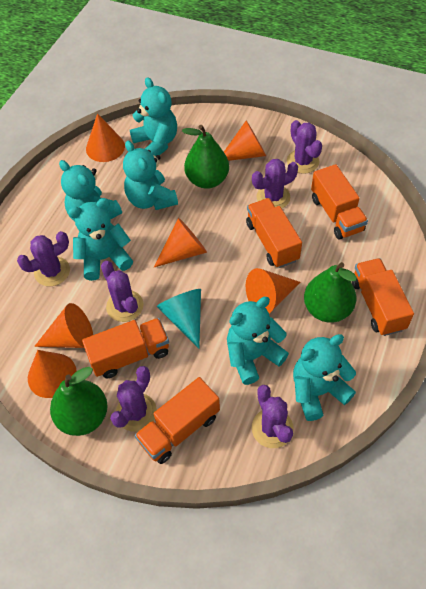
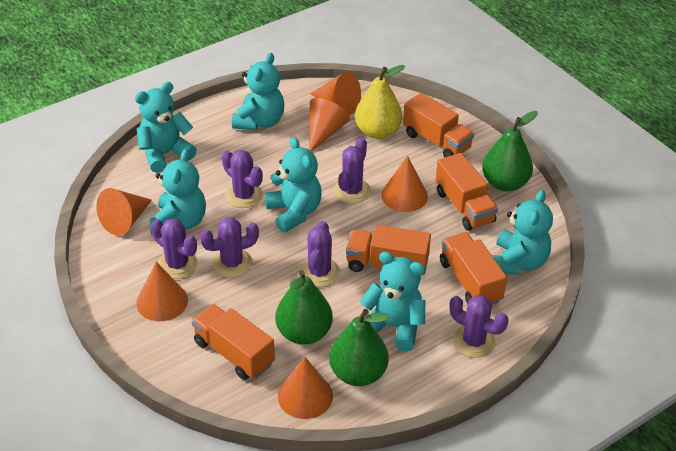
turquoise cone: [157,289,201,348] = 1 -> none = 0
yellow pear: none = 0 -> [355,65,405,139] = 1

